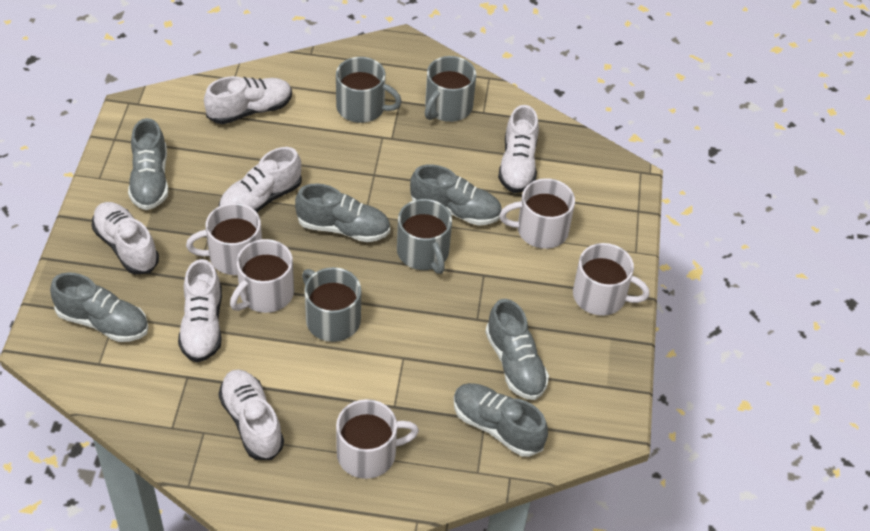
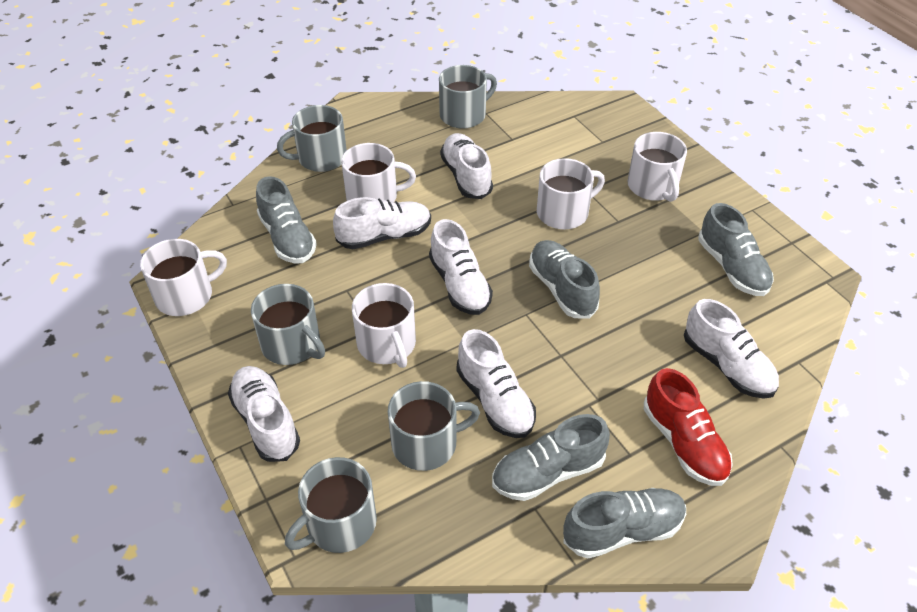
grey mug: [302,267,361,342] [336,57,402,123] [397,199,452,274] [425,56,476,122] = 4 -> [251,284,325,365] [277,105,347,172] [285,457,377,553] [388,381,480,471] [439,65,497,129] = 5
grey shoe: [50,272,148,342] [128,118,168,210] [295,183,390,242] [410,164,502,226] [454,383,548,457] [485,299,549,400] = 6 -> [256,176,317,264] [492,414,610,501] [529,240,600,319] [563,488,686,558] [698,203,774,296] = 5
red shoe: none = 0 -> [644,368,733,486] = 1

